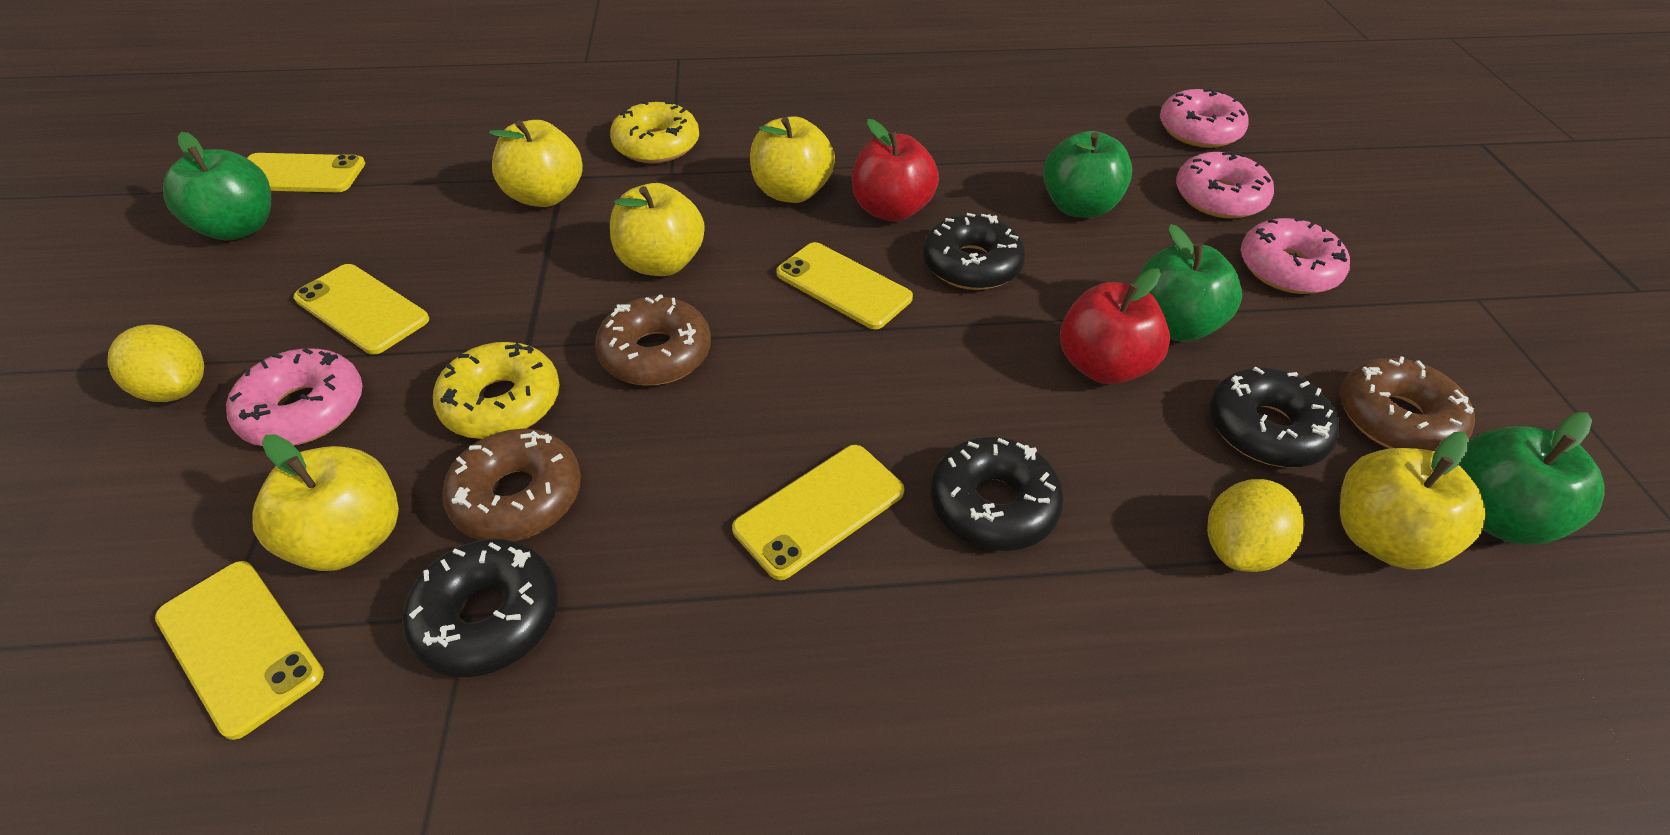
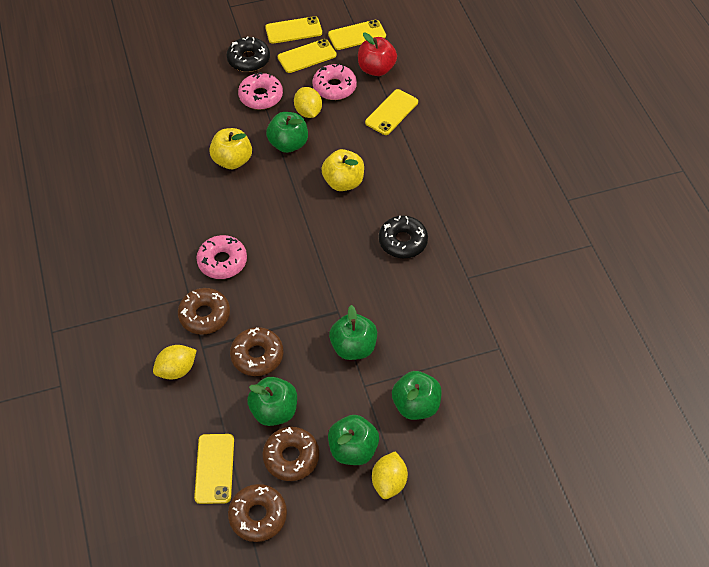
black donut: [402,539,558,677] [923,213,1025,290] [930,436,1064,551] [1209,366,1340,467] = 4 -> [227,36,270,72] [379,215,428,258] = 2
brown donut: [442,429,581,541] [595,294,711,386] [1340,356,1475,451] = 3 -> [178,288,230,335] [228,484,287,542] [230,327,283,376] [263,427,319,481] = 4
green apple: [163,132,271,241] [1043,131,1133,218] [1140,224,1242,342] [1459,412,1605,545] = 4 -> [247,377,297,426] [266,112,308,153] [328,415,379,465] [329,305,377,360] [392,371,442,420] = 5
pink donut: [226,348,363,446] [1160,88,1249,148] [1176,151,1274,219] [1241,217,1350,294] = 4 -> [197,235,247,279] [238,72,283,110] [312,64,357,100] = 3
red apple: [852,119,939,222] [1060,268,1170,385] = 2 -> [358,33,397,76] = 1
yellow apple: [252,434,399,571] [489,120,583,207] [610,183,705,276] [750,116,835,203] [1340,432,1486,569] = 5 -> [209,128,252,169] [321,149,364,191] = 2
yellow donut: [433,342,560,439] [610,101,699,163] = 2 -> none = 0
yellow lemon: [107,324,204,402] [1207,479,1304,572] = 2 -> [153,345,197,380] [294,87,322,118] [372,451,408,499] = 3

